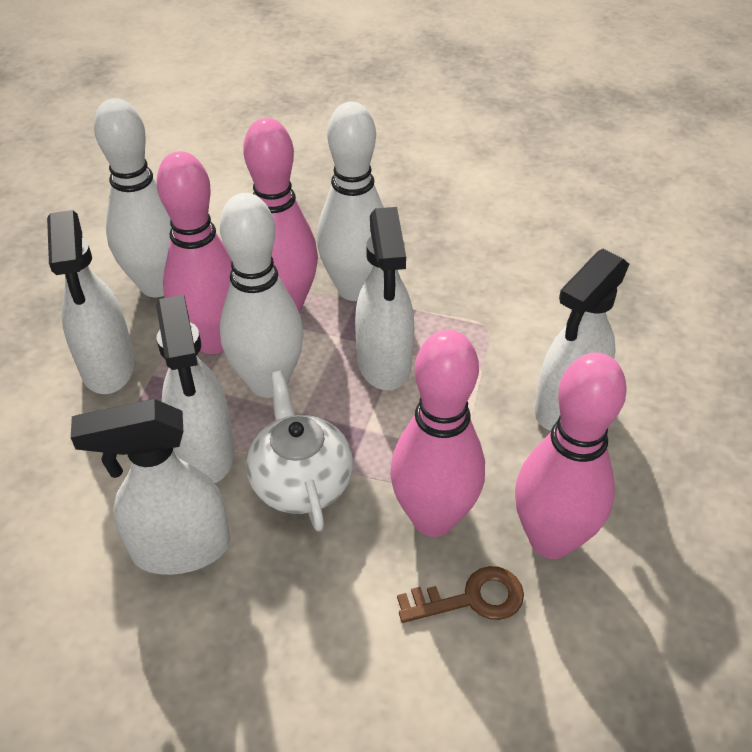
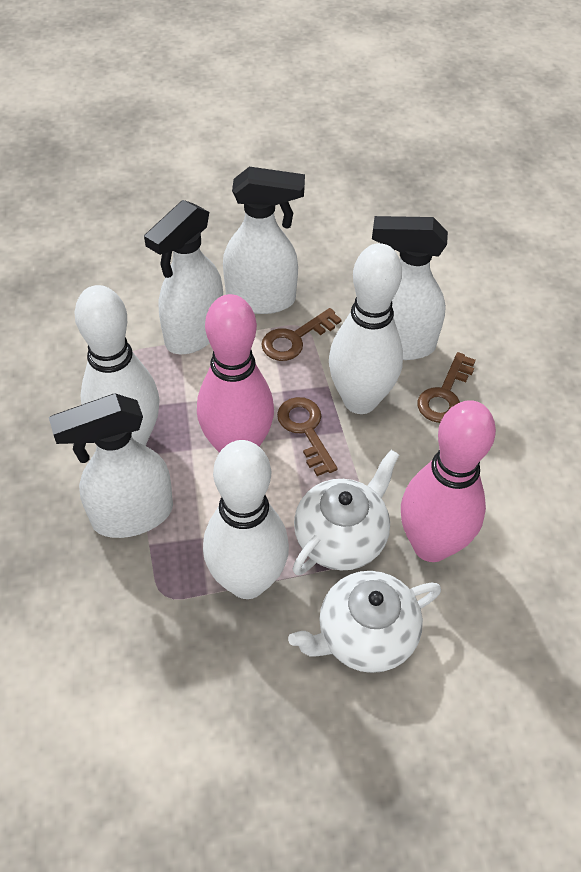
brown key: [397,566,524,623] = 1 -> [261,308,342,361] [277,397,338,476] [417,352,476,423] = 3
pink bowling pin: [157,151,232,354] [243,118,318,312] [390,330,485,537] [515,352,627,559] = 4 -> [197,294,274,453] [401,400,496,562] = 2
white spray bottle: [47,210,135,394] [71,399,230,575] [156,295,235,483] [355,207,414,390] [534,249,629,431] = 5 -> [49,394,173,538] [144,200,223,355] [223,167,305,314] [372,216,448,360] = 4
white teapot: [246,371,353,531] = 1 -> [288,571,441,673] [293,450,399,575] = 2

